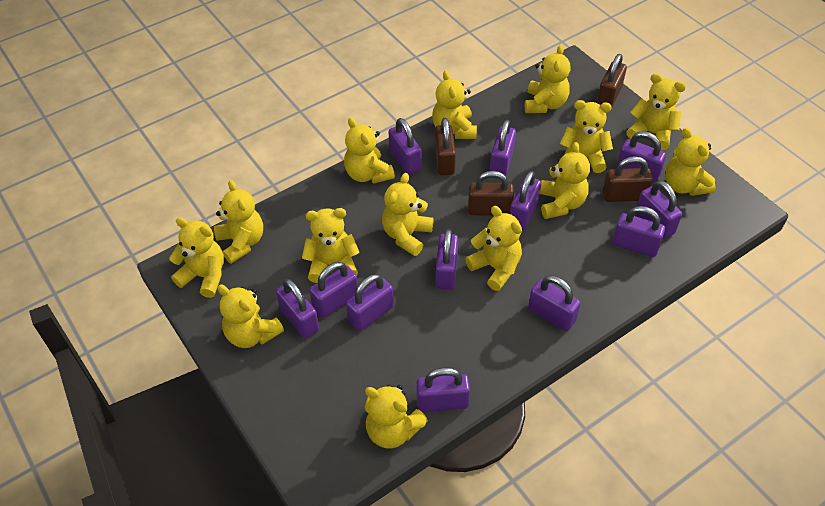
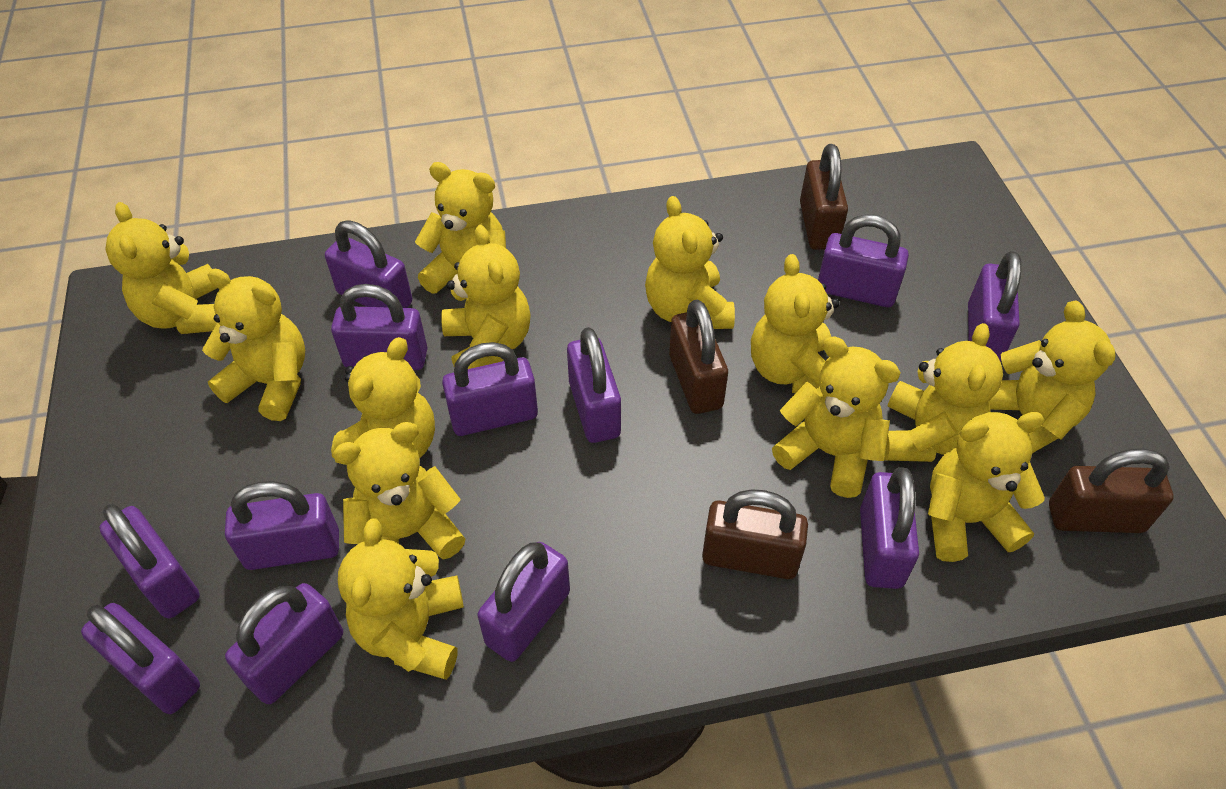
yellow teddy bear: [169,217,224,298] [214,180,263,264] [218,285,284,348] [302,208,360,283] [344,118,395,184] [365,384,428,449] [382,173,434,256] [432,70,477,139] [465,206,522,291] [525,45,570,113] [540,142,590,219] [560,100,613,173] [626,73,686,151] [665,127,716,196] = 14 -> [105,202,217,334] [202,269,305,421] [331,337,435,459] [332,422,465,559] [338,518,464,680] [415,162,506,294] [441,225,531,369] [645,196,735,329] [751,254,839,393] [772,337,901,498] [885,323,1003,462] [928,412,1045,562] [989,300,1116,453] = 13

